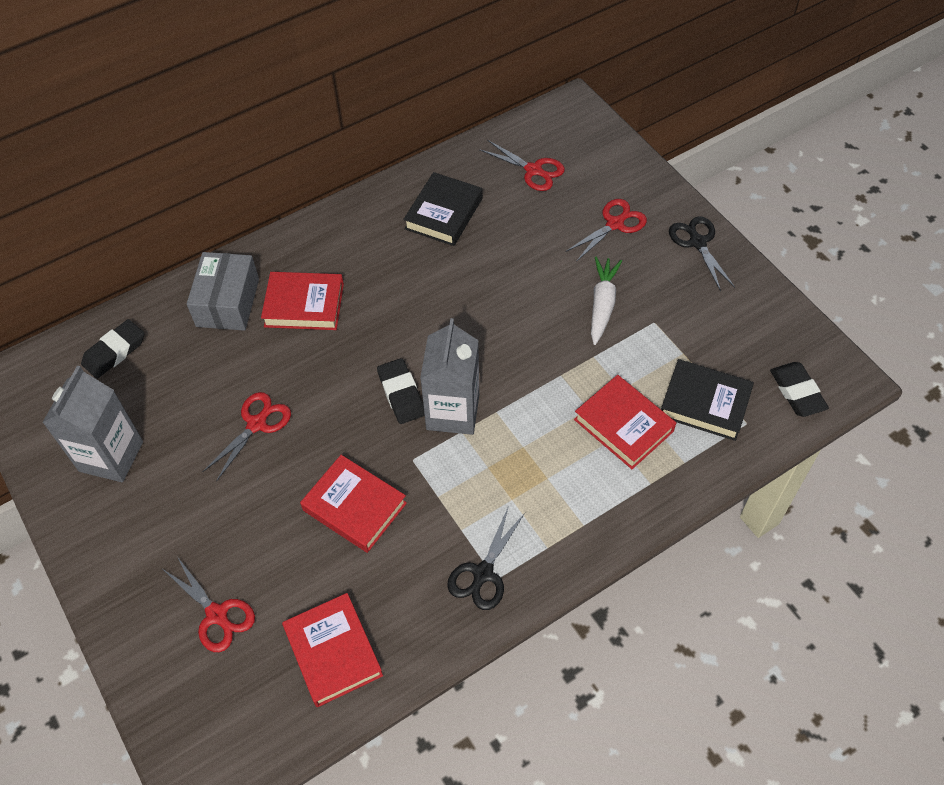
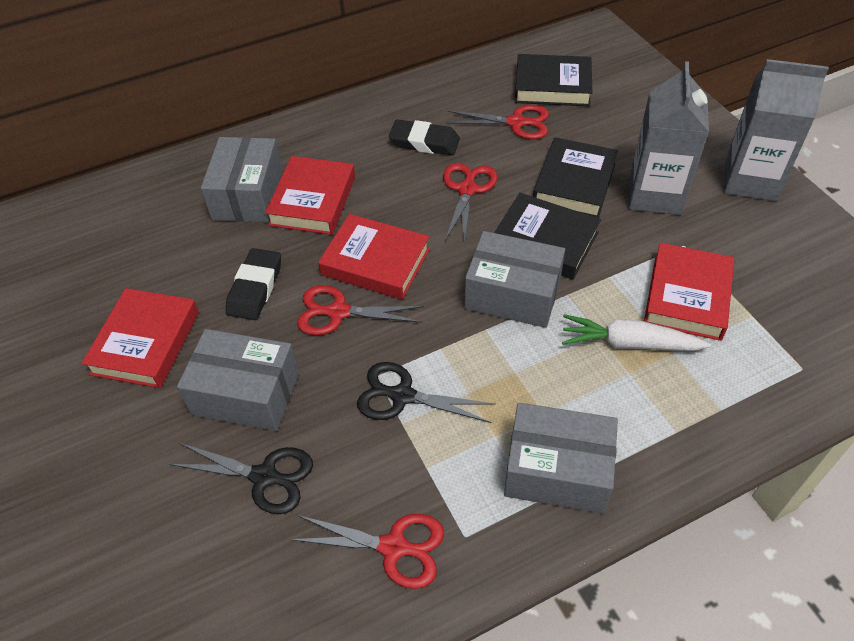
black book: [403,172,483,246] [661,359,754,441] = 2 -> [494,193,601,280] [515,54,592,106] [533,137,618,218] = 3
black eraser: [81,319,144,379] [377,358,425,424] [770,362,829,417] = 3 -> [226,248,281,320] [389,119,460,156] = 2
grey box: [187,252,259,331] = 1 -> [177,329,299,431] [201,137,283,222] [465,231,565,328] [504,403,618,514] = 4

